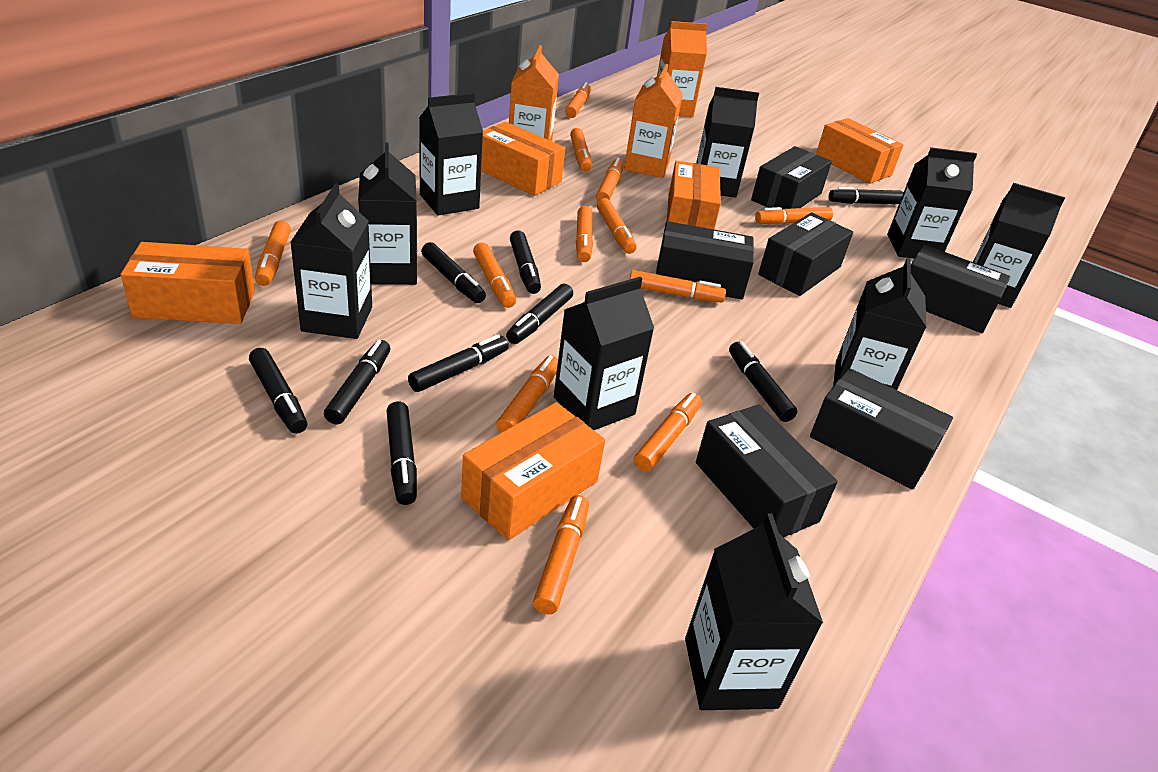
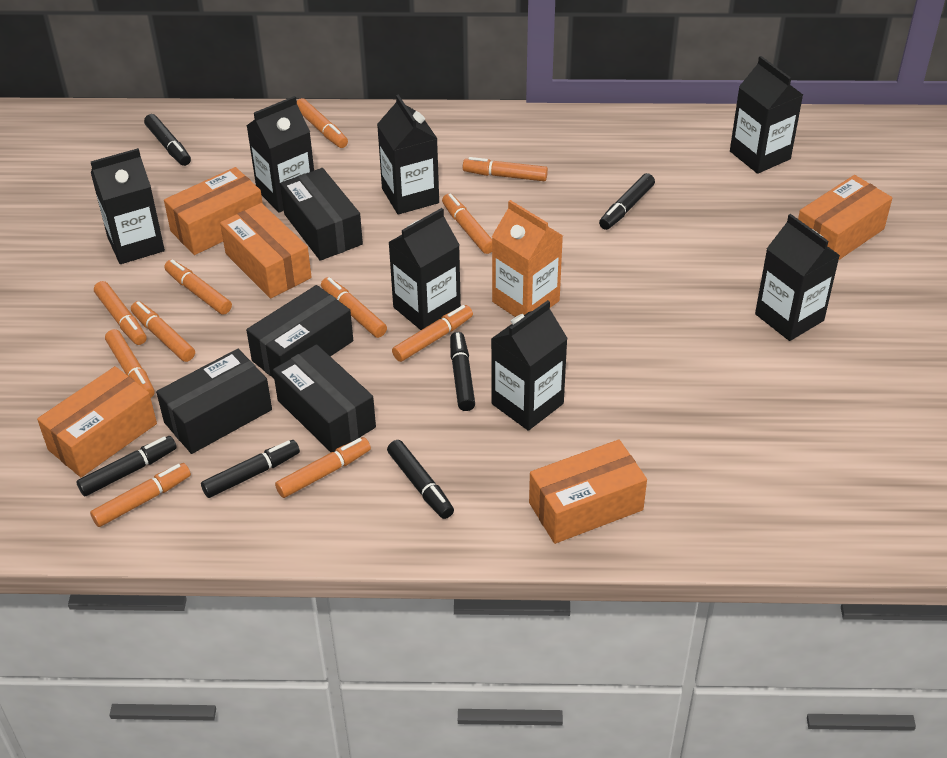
black box: [656,221,754,300] [696,404,838,537] [751,146,832,210] [758,212,853,296] [810,368,953,490] [911,245,1010,333] = 6 -> [156,349,272,454] [246,285,353,378] [273,344,376,452] [280,168,363,261] = 4
black carton: [290,183,372,339] [358,143,417,285] [419,93,483,216] [554,277,654,430] [685,514,823,710] [696,87,759,198] [833,258,927,390] [887,147,977,259] [973,183,1065,308] = 9 -> [90,148,165,264] [246,96,314,213] [377,94,439,215] [388,208,461,330] [491,300,568,431] [730,56,803,174] [755,214,840,341] = 7
black marker: [249,348,308,434] [324,340,390,425] [387,401,417,505] [408,335,509,392] [421,242,486,303] [506,284,573,344] [510,230,541,294] [729,342,797,422] [829,187,904,204] = 9 -> [76,436,177,496] [144,114,191,166] [201,440,300,498] [387,440,454,519] [450,332,475,411] [599,173,655,230] = 6
orange carton: [509,45,559,141] [624,64,683,178] [657,21,708,117] = 3 -> [492,200,563,317] = 1
orange marker: [255,220,291,286] [473,242,516,308] [496,355,558,433] [533,495,589,614] [565,82,591,118] [570,128,592,172] [576,206,593,262] [596,158,624,201] [597,198,637,254] [630,270,726,302] [634,393,702,472] [755,207,833,225] = 12 -> [90,463,191,527] [94,281,147,345] [105,329,155,398] [131,301,195,362] [164,259,232,315] [275,437,371,498] [297,98,348,148] [321,277,387,338] [392,305,473,362] [442,193,492,254] [463,157,548,181] = 11

